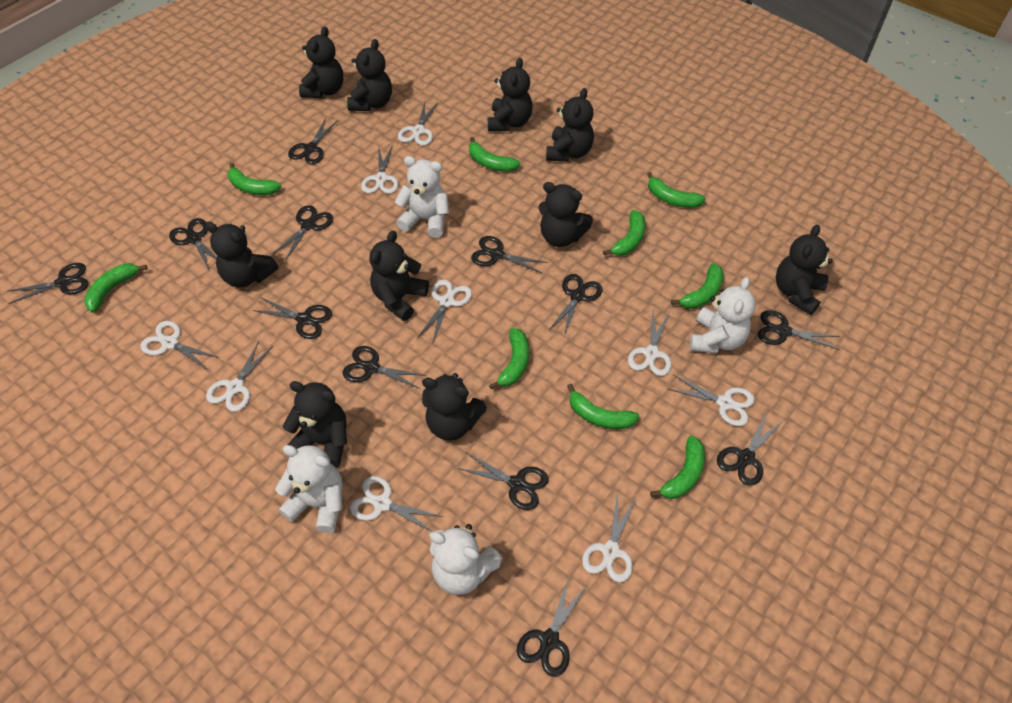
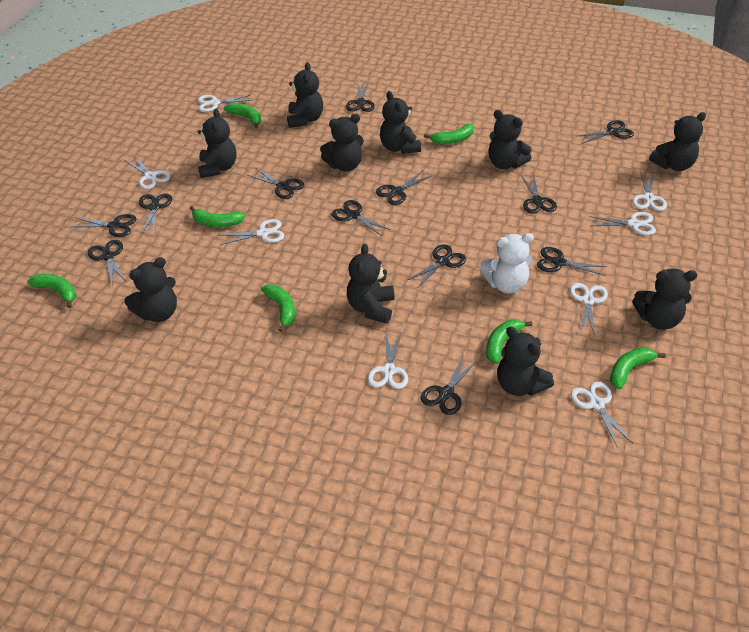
green banana: [84,264,147,312] [228,163,282,195] [469,137,521,172] [489,328,529,390] [567,384,639,429] [603,210,645,256] [647,172,706,208] [650,436,705,499] [671,263,723,309] = 9 -> [27,274,76,308] [190,206,245,227] [224,103,261,129] [261,284,295,332] [424,124,474,144] [486,319,532,364] [610,347,666,389] = 7
white scissors: [140,321,219,370] [206,341,273,412] [350,476,443,532] [361,145,399,194] [398,102,438,146] [417,279,472,342] [582,493,636,582] [628,311,672,376] [668,375,755,426] = 9 -> [125,156,170,189] [198,95,252,112] [218,219,284,245] [368,332,408,389] [570,283,608,336] [571,382,633,448] [589,212,656,235] [632,171,667,211] = 8
white teddy bear: [275,445,343,533] [395,156,449,238] [429,524,502,595] [690,277,756,353] = 4 -> [480,233,534,294] = 1

